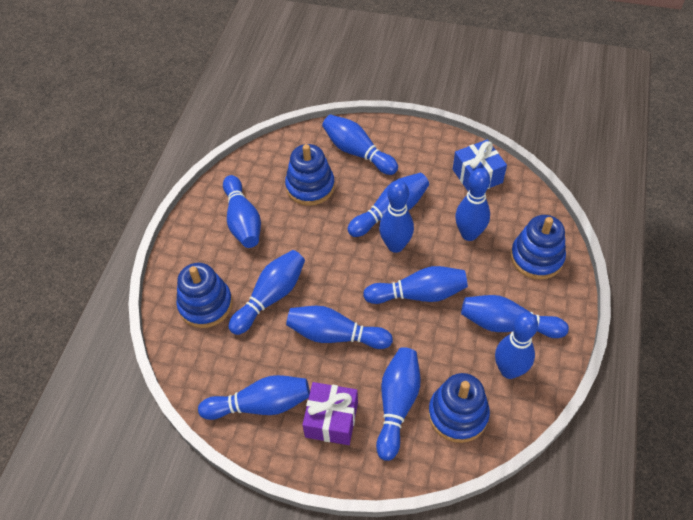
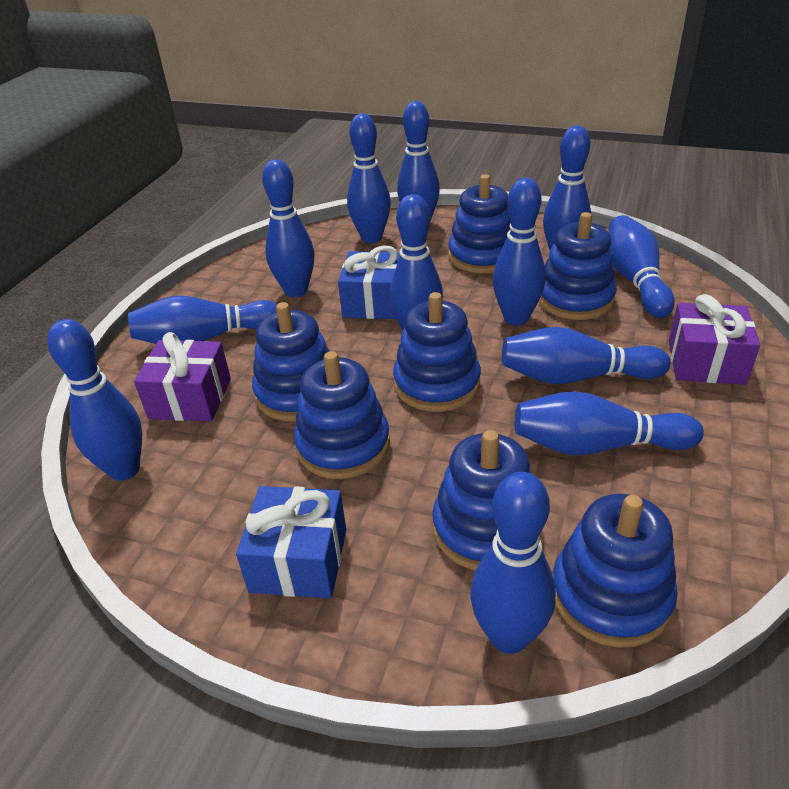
blue gift: [453,139,507,191] = 1 -> [236,486,346,599] [338,245,400,319] = 2
blue stacking toy: [176,263,233,328] [285,144,335,206] [428,373,490,443] [511,215,566,280] = 4 -> [252,302,329,421] [294,351,390,479] [393,292,481,412] [432,430,541,571] [448,174,511,273] [538,212,617,320] [553,494,678,648] = 7
purple gift: [302,382,358,445] = 1 -> [134,332,231,421] [669,294,760,385] = 2

